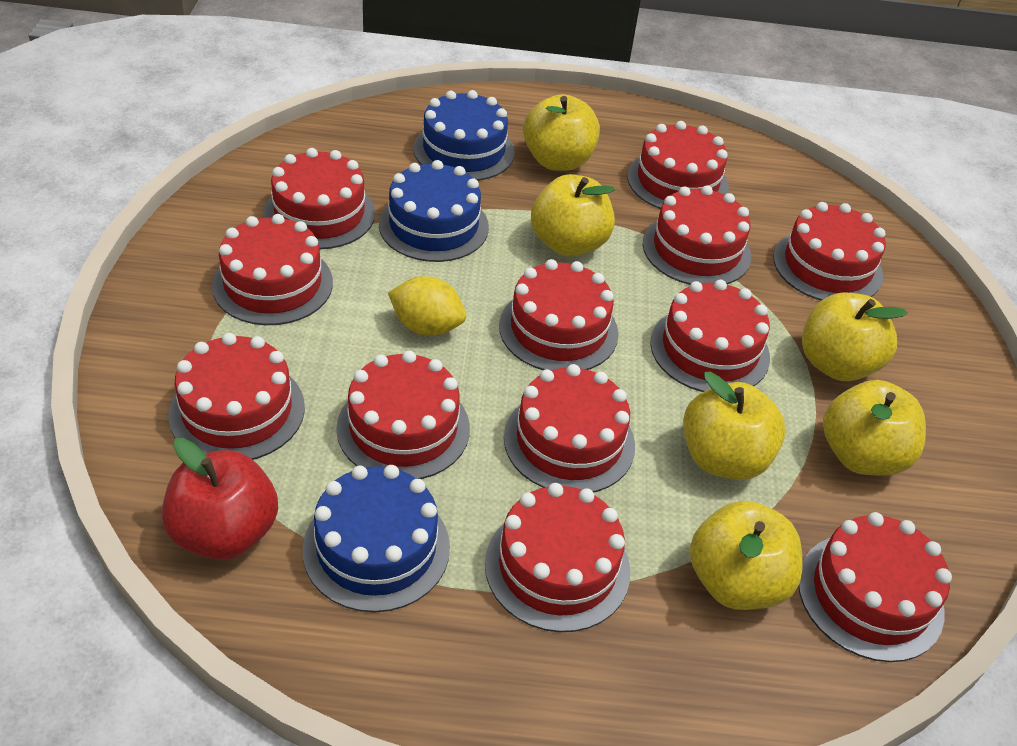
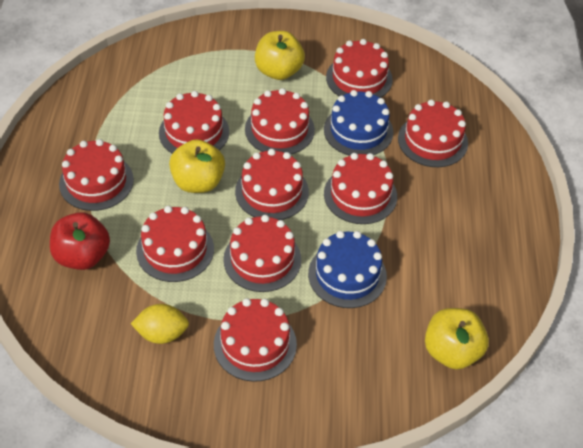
blue cake: [303,465,450,612] [379,160,489,262] [413,90,515,181] = 3 -> [308,231,387,308] [324,90,394,156] = 2
red cake: [168,333,305,460] [212,214,333,325] [263,148,375,249] [336,351,470,479] [485,483,630,632] [499,259,619,370] [504,364,635,493] [627,121,729,209] [643,186,751,285] [650,280,770,392] [773,202,886,301] [798,512,952,662] = 12 -> [59,139,134,211] [136,206,214,282] [159,91,229,154] [214,298,297,382] [223,215,301,292] [235,149,309,220] [245,88,315,154] [324,153,397,224] [326,39,393,98] [398,100,468,167] = 10
yellow apple: [523,94,600,171] [531,174,615,257] [683,372,786,480] [690,501,802,610] [802,293,908,381] [823,380,926,476] = 6 -> [169,139,225,193] [255,31,305,80] [425,308,489,370] = 3

